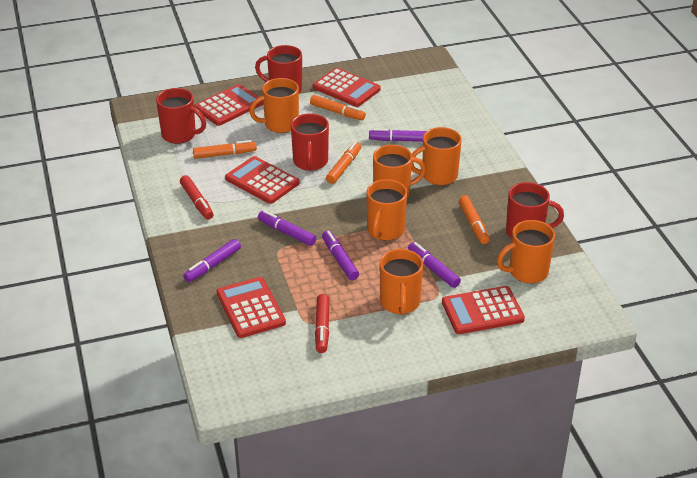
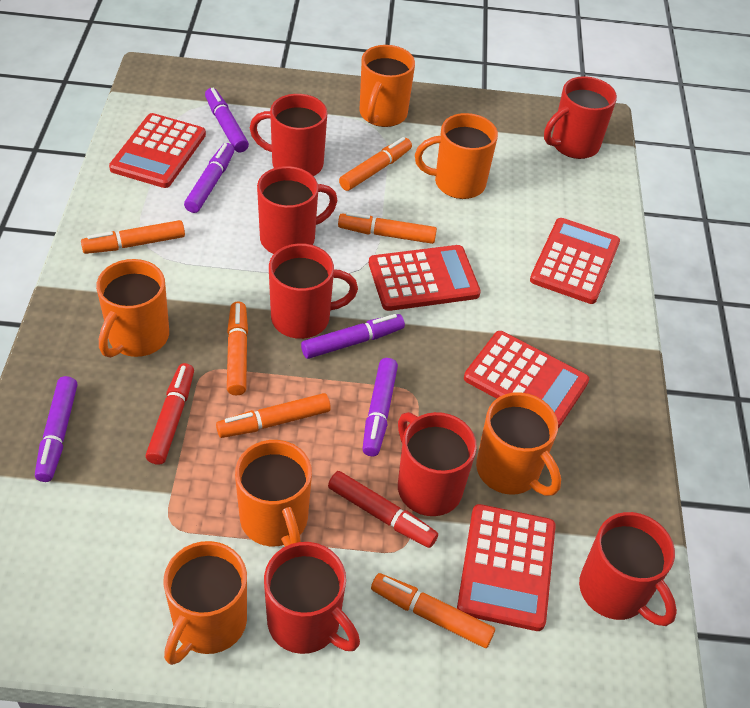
orange marker: [193,140,257,159] [310,95,366,120] [326,141,362,184] [459,195,490,244] = 4 -> [81,220,185,254] [216,393,331,438] [227,301,248,395] [338,212,437,244] [339,137,412,191] [371,573,495,648] = 6
red mug: [156,88,206,144] [255,45,302,93] [291,113,329,171] [506,182,564,239] = 4 -> [250,94,327,176] [257,166,337,254] [264,542,360,654] [269,243,358,339] [398,412,477,516] [544,76,617,159] [579,512,677,626] = 7

